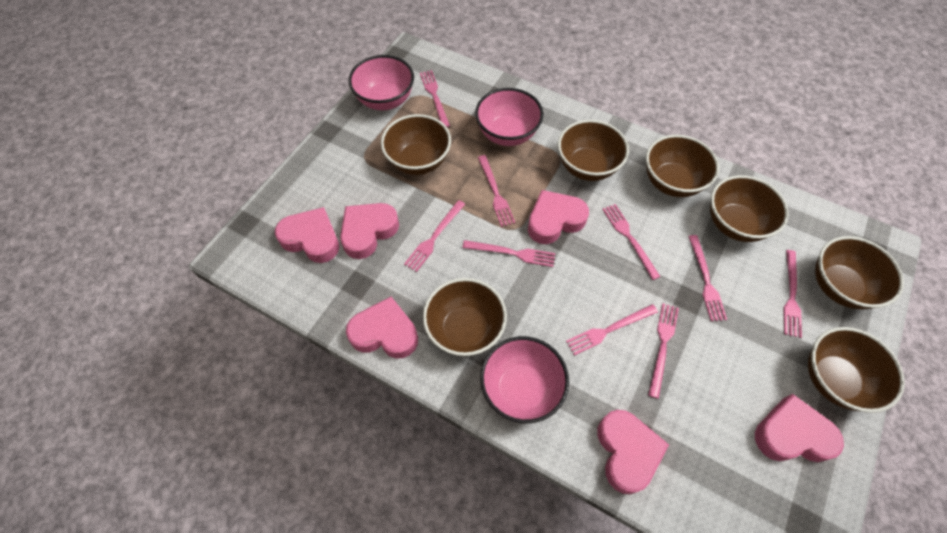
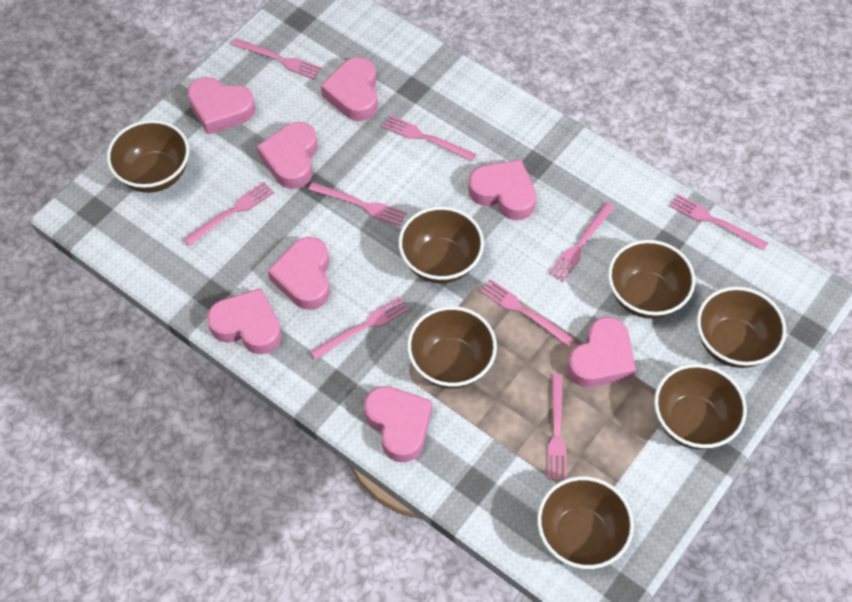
pink bowl: [349,55,414,110] [475,88,543,146] [480,336,569,423] = 3 -> none = 0
pink heart: [275,207,339,263] [340,203,399,259] [346,297,418,358] [528,190,589,244] [597,410,669,494] [755,394,844,462] = 6 -> [187,77,256,134] [207,288,282,354] [257,122,318,189] [267,237,330,310] [321,57,378,121] [364,386,432,462] [468,160,537,220] [567,317,636,387] = 8

